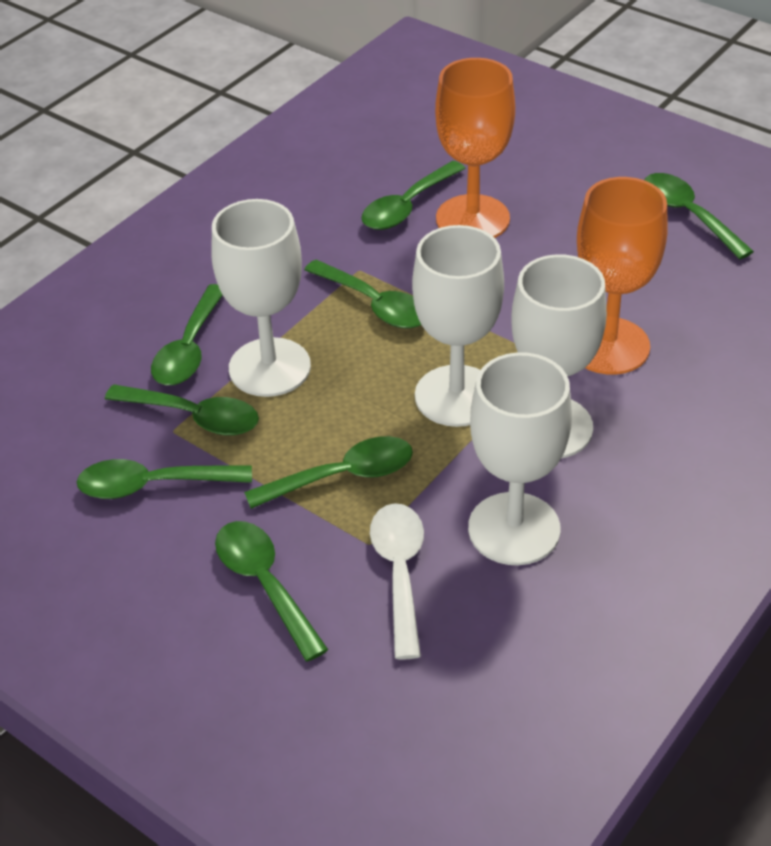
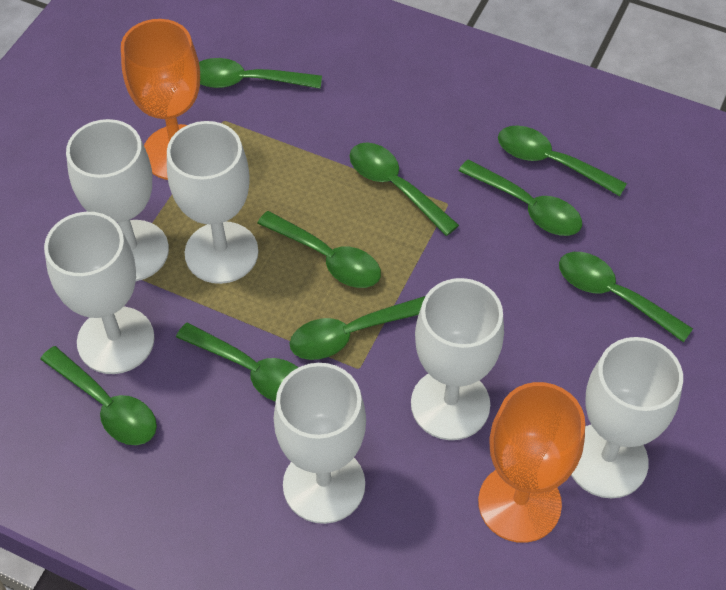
green spoon: [77,459,252,499] [105,384,259,436] [151,284,223,385] [215,521,328,661] [244,436,413,509] [304,259,421,329] [361,161,466,230] [645,173,754,259] = 8 -> [40,346,157,445] [176,323,299,402] [199,58,322,89] [257,211,381,288] [289,296,425,360] [350,143,459,236] [458,160,582,236] [498,125,627,196] [559,252,693,343] = 9
white goblet: [211,199,311,397] [412,225,504,427] [468,352,572,565] [511,254,607,458] = 4 -> [44,212,155,374] [66,119,169,281] [167,121,258,284] [274,363,366,524] [411,278,504,440] [571,337,683,498] = 6
white spoon: [370,503,424,660] = 1 -> none = 0

